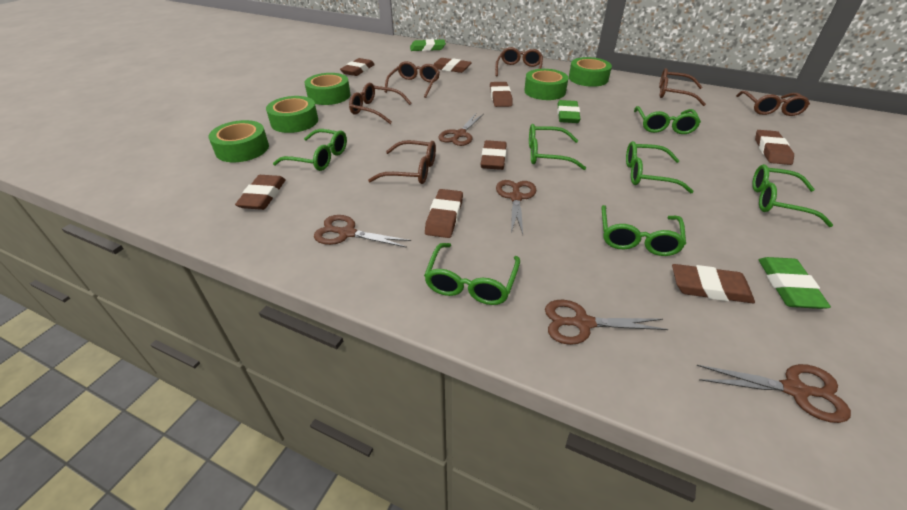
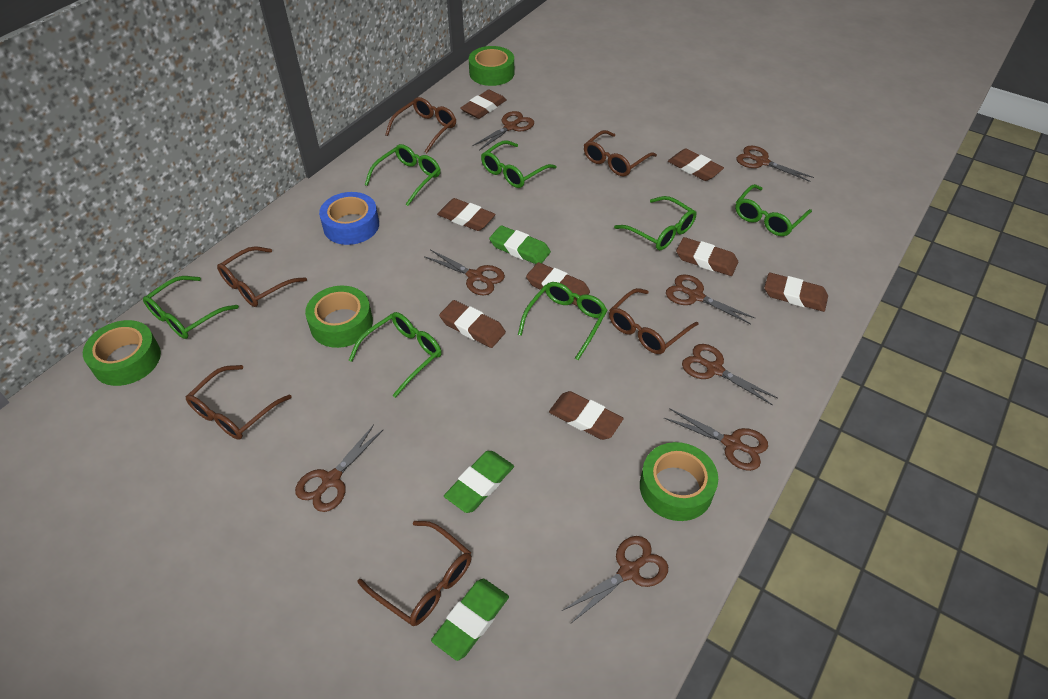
blue tape: none = 0 -> [319,192,379,245] = 1
brown scissors: [314,215,411,248] [438,114,484,146] [496,180,536,234] [545,300,668,345] [696,364,851,423] = 5 -> [295,425,384,512] [424,249,505,295] [472,111,534,150] [562,536,668,623] [664,408,768,471] [666,274,755,324] [682,344,778,406] [736,146,814,182] = 8
green tape: [209,120,269,162] [266,96,318,133] [304,73,351,105] [524,69,568,100] [569,57,612,87] = 5 -> [83,320,161,386] [305,286,373,348] [469,46,514,86] [640,442,718,521] = 4

